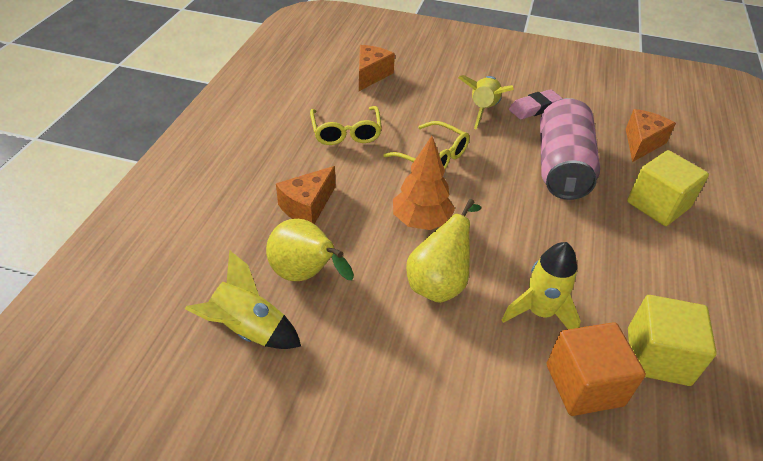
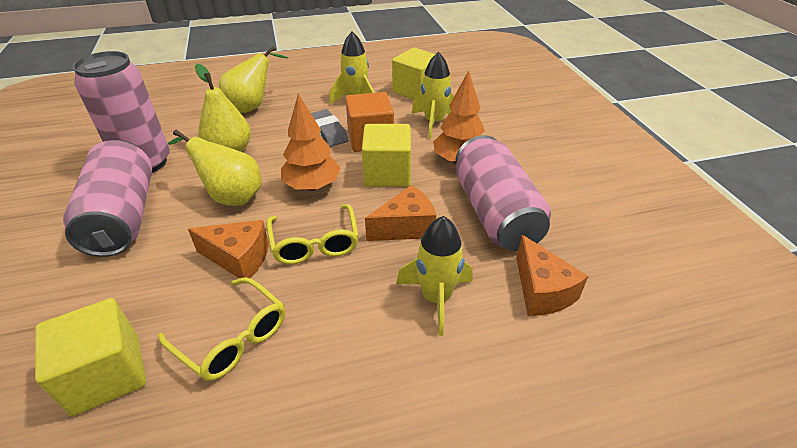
grey eraser: none = 0 -> [311,109,349,147] = 1
orange tree: [393,136,455,230] = 1 -> [281,93,341,191] [433,71,485,164] = 2
pink can: [540,98,600,200] = 1 -> [63,140,152,257] [72,51,170,173] [455,135,551,251] = 3
pink eraser: [509,89,563,120] = 1 -> none = 0
yellow cube: [627,150,709,226] [628,295,717,386] = 2 -> [35,298,146,416] [362,124,411,187] [392,48,435,100] = 3
yellow pear: [266,219,354,281] [406,199,481,303] = 2 -> [168,130,262,206] [195,64,251,152] [219,46,288,113] = 3

